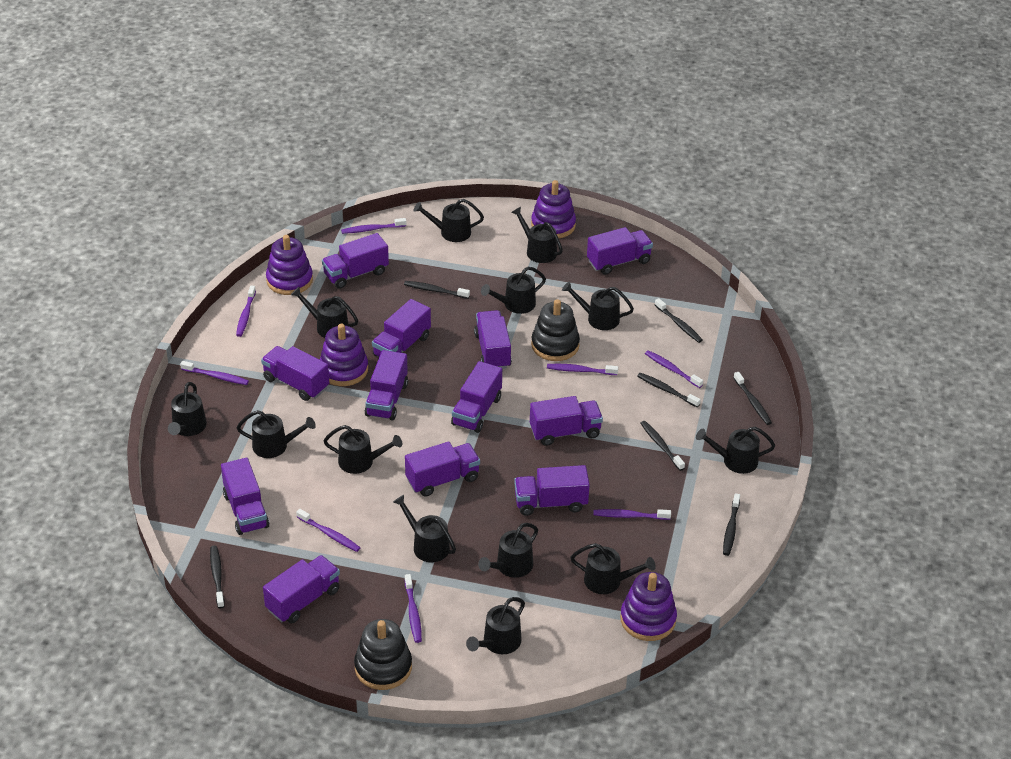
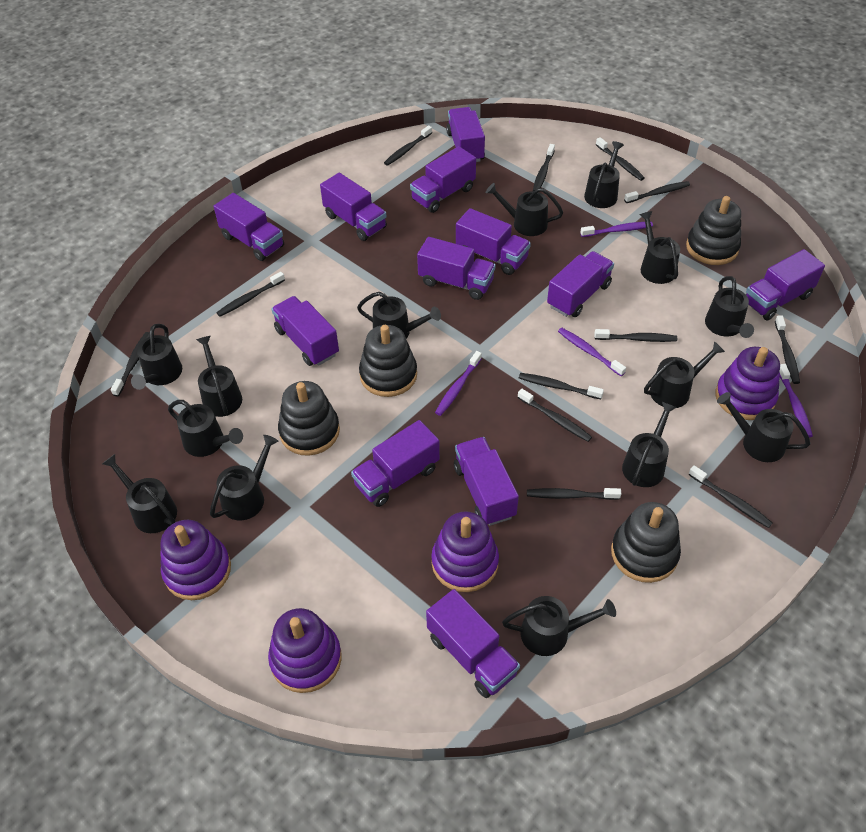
black stacking toy: [354,619,412,690] [531,299,580,361] = 2 -> [278,381,340,456] [359,325,417,397] [611,502,681,583] [686,196,741,265] = 4
black toothbrush: [210,546,225,608] [404,281,470,299] [637,373,701,407] [640,421,685,471] [655,298,703,343] [723,493,740,556] [734,372,772,425] = 7 -> [111,332,150,397] [216,272,285,317] [384,125,432,166] [517,389,592,442] [519,373,604,399] [527,488,621,500] [533,144,555,191] [594,329,677,342] [596,137,645,181] [624,181,690,203] [688,465,772,528] [775,315,800,384] = 12
black watering can: [168,382,207,436] [237,410,316,458] [291,287,358,338] [324,425,402,474] [393,495,456,562] [414,199,484,242] [466,597,525,654] [478,523,538,578] [481,267,546,314] [511,207,563,263] [562,282,634,330] [570,543,656,594] [696,427,775,474] = 13 -> [102,454,177,533] [131,324,182,390] [168,400,243,457] [196,336,242,417] [210,435,278,520] [357,292,441,339] [486,183,563,236] [502,596,616,656] [584,141,624,208] [622,402,677,487] [639,211,680,284] [644,341,725,408] [705,276,754,338] [717,392,810,462] = 14
purple toothbrush: [180,361,249,385] [236,286,256,337] [296,509,360,552] [341,218,407,234] [405,574,422,643] [547,364,618,375] [593,509,671,520] [645,350,703,388] = 8 -> [435,351,482,416] [558,328,626,376] [580,222,653,237] [779,364,813,437] = 4

